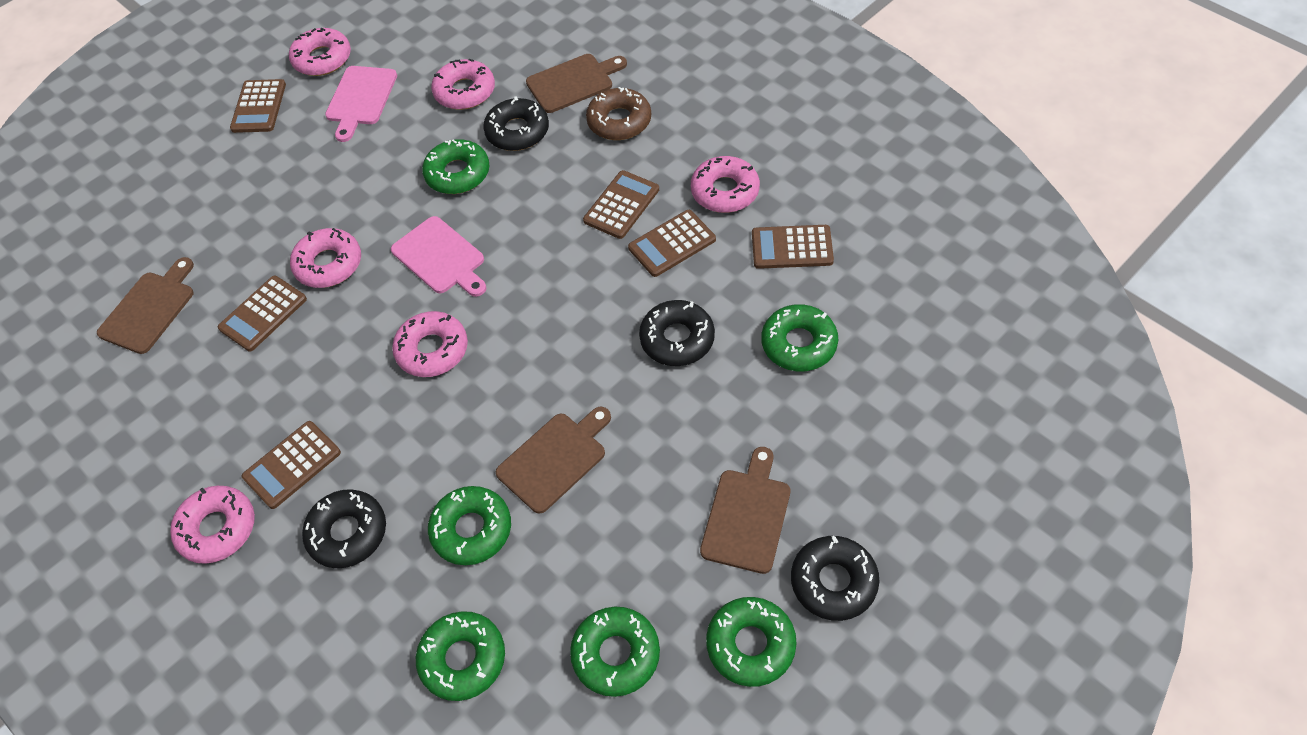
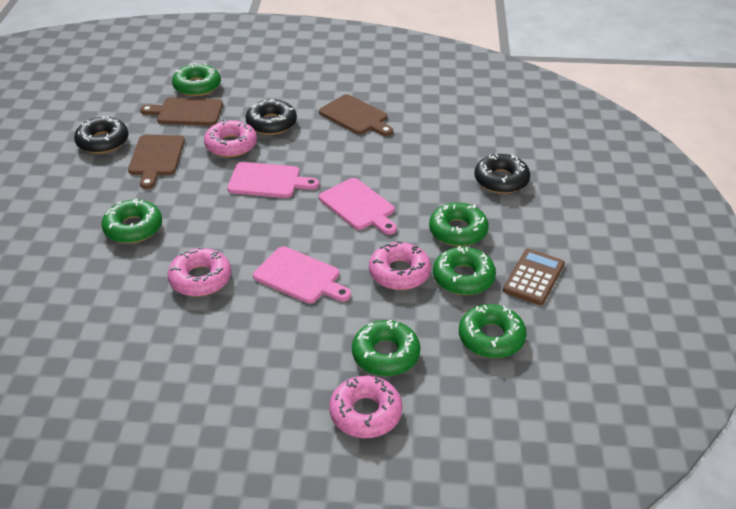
black donut: [302,489,386,568] [483,96,549,151] [639,300,715,366] [791,536,879,621] = 4 -> [74,116,129,154] [245,99,297,135] [475,154,530,194] = 3
brown calculator: [218,276,307,351] [230,79,286,133] [242,421,341,509] [583,170,659,239] [628,210,716,277] [752,225,834,269] = 6 -> [503,249,565,305] = 1
brown cutting board: [97,257,194,354] [496,407,611,514] [526,54,627,113] [700,447,790,574] = 4 -> [128,135,185,189] [140,97,223,126] [319,94,393,136] = 3
brown donut: [586,87,651,140] = 1 -> none = 0
pink cutting board: [325,66,397,142] [391,216,487,297] = 2 -> [227,162,319,198] [253,246,351,304] [319,178,397,235] = 3
pink donut: [170,486,255,564] [289,28,351,76] [290,228,361,288] [392,311,468,377] [431,59,495,110] [691,156,760,213] = 6 -> [168,247,231,296] [204,119,257,157] [329,376,403,438] [369,241,431,290] = 4

